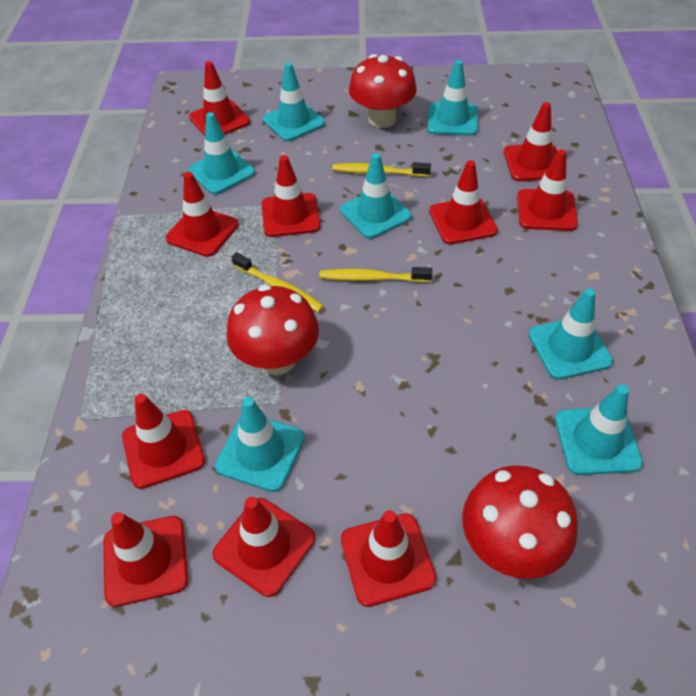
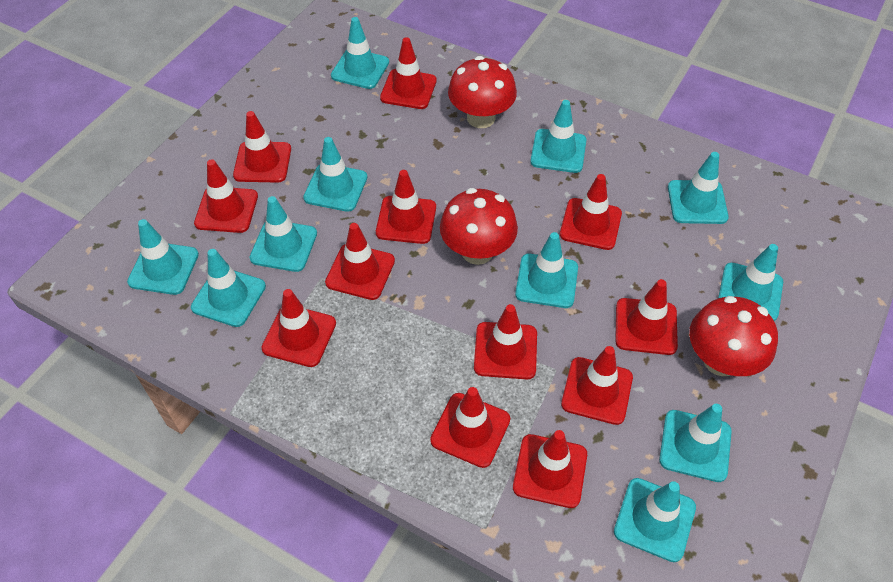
red traffic cone: [104,512,188,607] [122,394,205,489] [166,172,238,257] [189,61,250,136] [212,497,315,597] [261,155,321,237] [341,510,436,607] [429,160,498,244] [504,102,557,181] [517,149,578,231] = 10 -> [194,159,258,233] [233,111,291,183] [261,289,336,367] [325,223,395,300] [376,170,436,244] [380,37,437,109] [430,387,510,468] [474,304,537,379] [513,430,587,508] [560,174,622,250] [561,346,633,425] [615,279,678,355] = 12
turquoise traffic cone: [188,112,255,194] [215,397,305,492] [263,63,325,141] [340,153,412,239] [427,60,478,136] [529,288,613,380] [555,384,643,475] = 7 -> [127,219,199,295] [191,249,266,327] [249,196,317,272] [303,137,367,212] [331,17,389,89] [515,232,578,308] [530,100,586,173] [614,478,696,562] [659,404,732,482] [668,152,729,224] [718,244,783,321] = 11
yellow toothbrush: [231,252,324,313] [319,267,432,283] [332,162,431,177] = 3 -> none = 0

